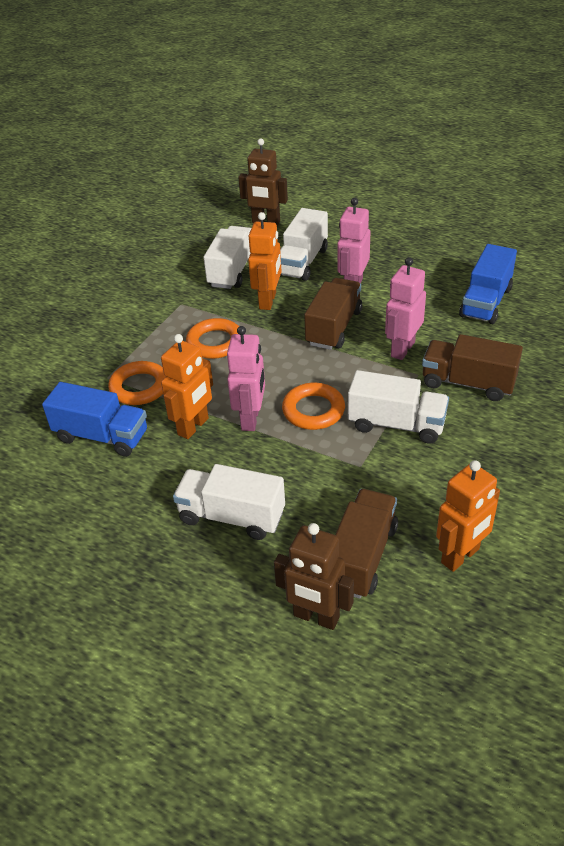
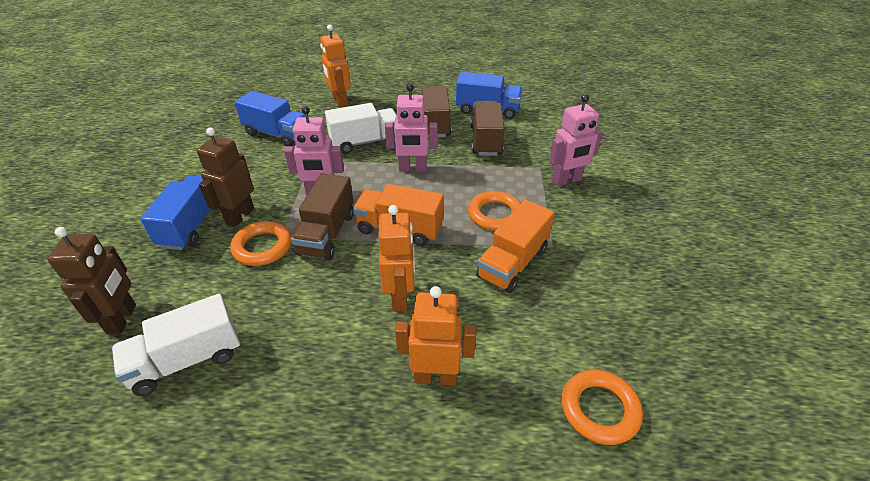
blue truck: [42,382,147,457] [459,244,517,324] = 2 -> [140,175,220,250] [235,91,306,146] [456,72,523,119] = 3
orange truck: none = 0 -> [353,184,444,246] [476,200,554,293] = 2
white truck: [173,464,285,540] [203,226,251,289] [280,208,328,281] [348,370,449,444] = 4 -> [112,294,240,396] [325,103,397,154] = 2

